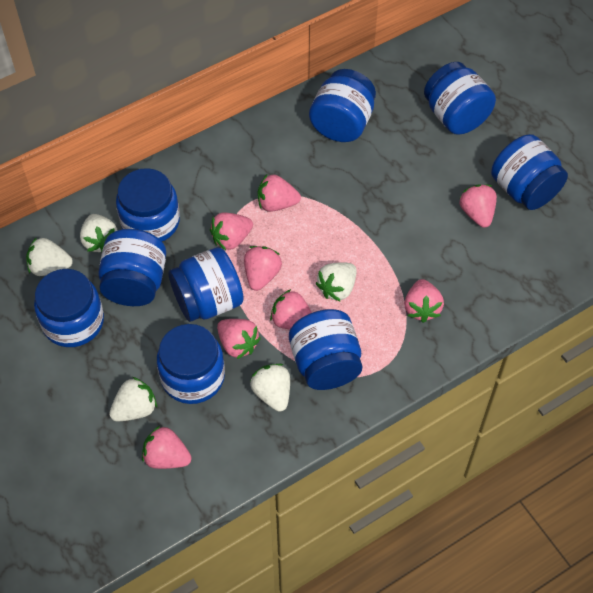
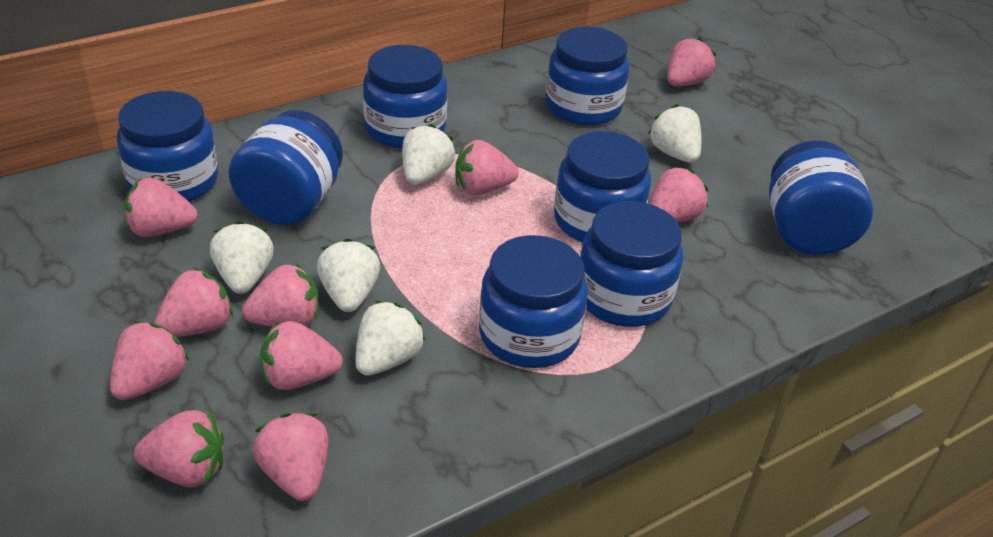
blue jar: [34,269,104,347] [98,229,166,306] [116,168,180,241] [157,324,225,404] [168,247,244,322] [289,309,362,390] [309,69,376,142] [424,62,496,135] [491,134,568,210] = 9 -> [117,91,218,202] [228,110,343,225] [363,45,448,149] [479,235,588,368] [546,27,629,126] [554,131,651,243] [580,201,683,327] [769,140,873,255] = 8
pink strawberry: [142,426,192,469] [210,213,253,250] [217,319,261,359] [244,246,282,291] [258,175,301,212] [270,289,312,330] [404,279,444,323] [459,184,497,228] = 8 -> [110,321,190,400] [124,178,197,237] [134,410,224,487] [154,268,233,337] [242,263,319,326] [252,413,329,501] [260,321,343,390] [456,140,519,195] [649,167,709,222] [667,38,716,86] = 10

